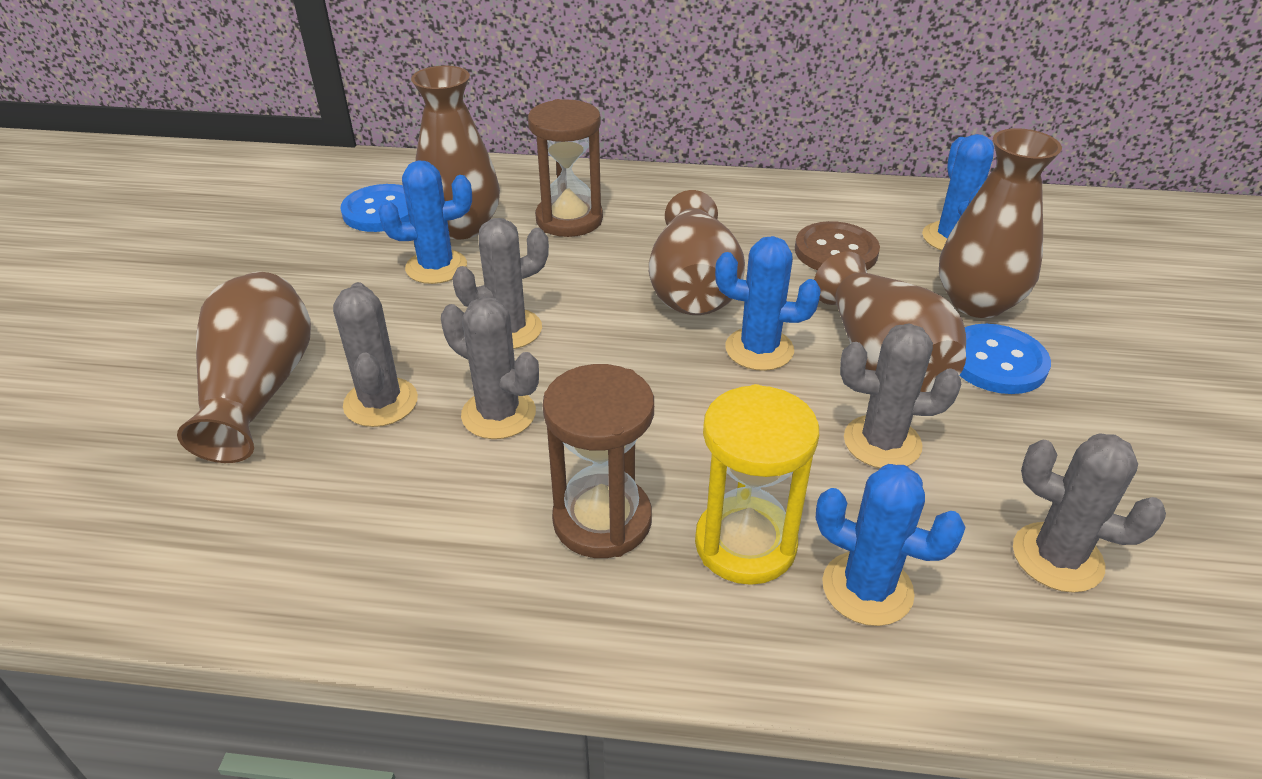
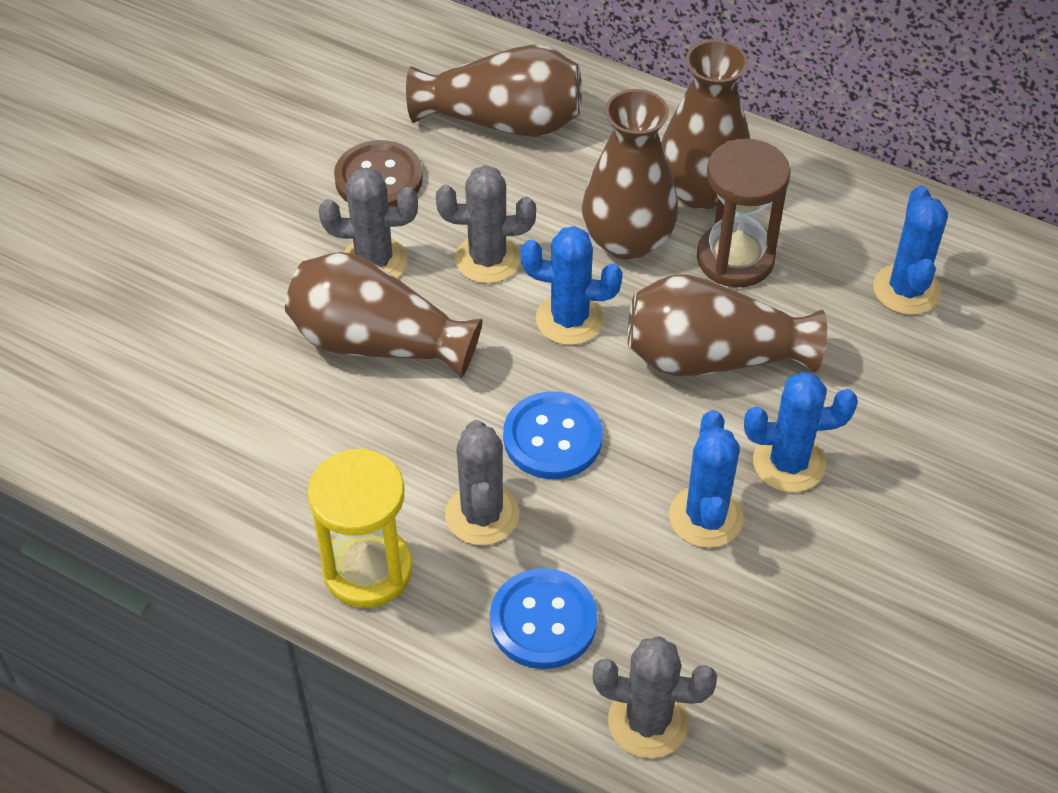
brown hourglass: [528,99,603,237] [543,364,654,558] = 2 -> [697,139,791,287] = 1
grey cactus: [333,282,418,427] [441,297,539,439] [452,218,549,349] [840,323,961,468] [1013,433,1166,593] = 5 -> [319,168,418,278] [436,165,536,284] [445,420,519,545] [593,636,717,758] = 4

